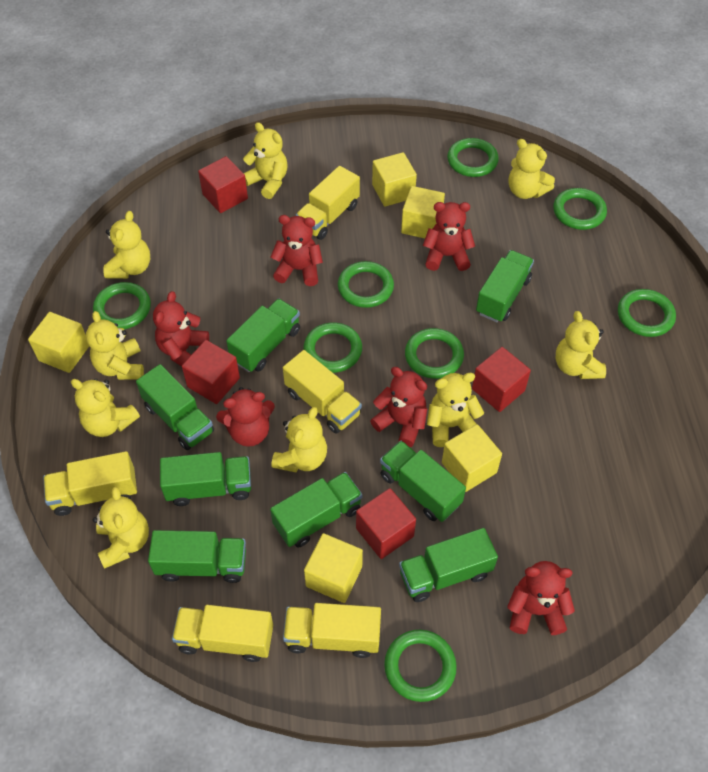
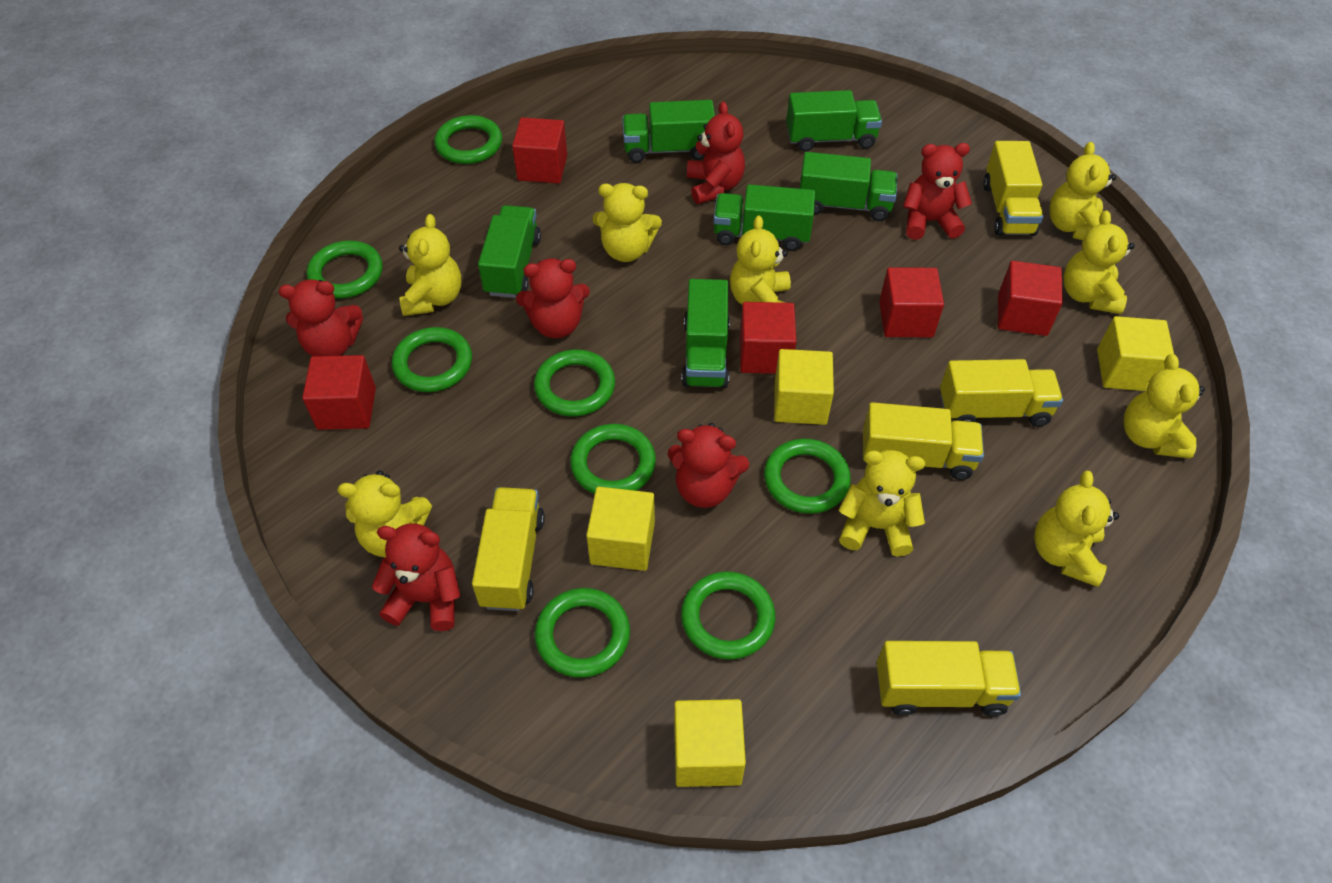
green truck: [136,364,214,450] [148,530,246,583] [160,452,251,506] [226,298,300,372] [270,472,362,548] [380,441,466,522] [399,528,498,602] [476,250,534,322] = 8 -> [478,205,541,298] [622,100,715,163] [681,279,730,388] [713,184,815,251] [786,90,882,152] [800,152,897,221] = 6
red cube: [182,340,240,404] [198,156,248,213] [356,488,416,559] [472,347,531,412] = 4 -> [302,355,376,430] [512,117,567,184] [740,302,796,374] [879,267,944,337] [998,261,1063,336] = 5
yellow cube: [28,312,89,373] [304,533,363,603] [372,152,417,207] [401,186,445,239] [442,424,502,492] = 5 -> [586,487,655,571] [674,699,746,787] [774,349,834,425] [1097,316,1174,391] = 4

